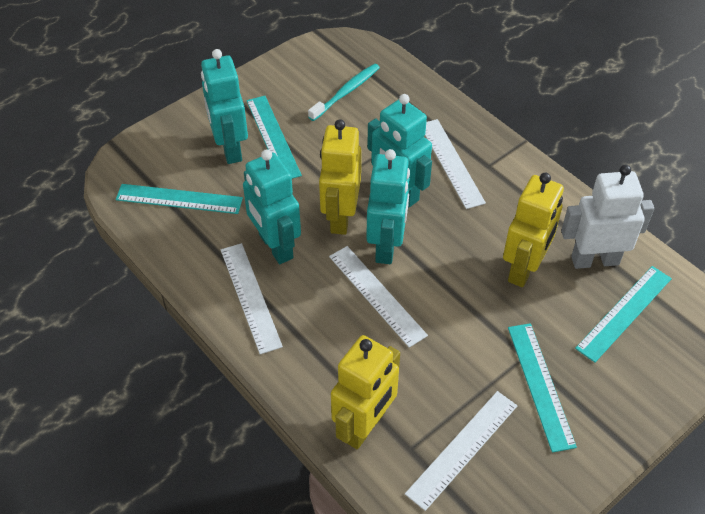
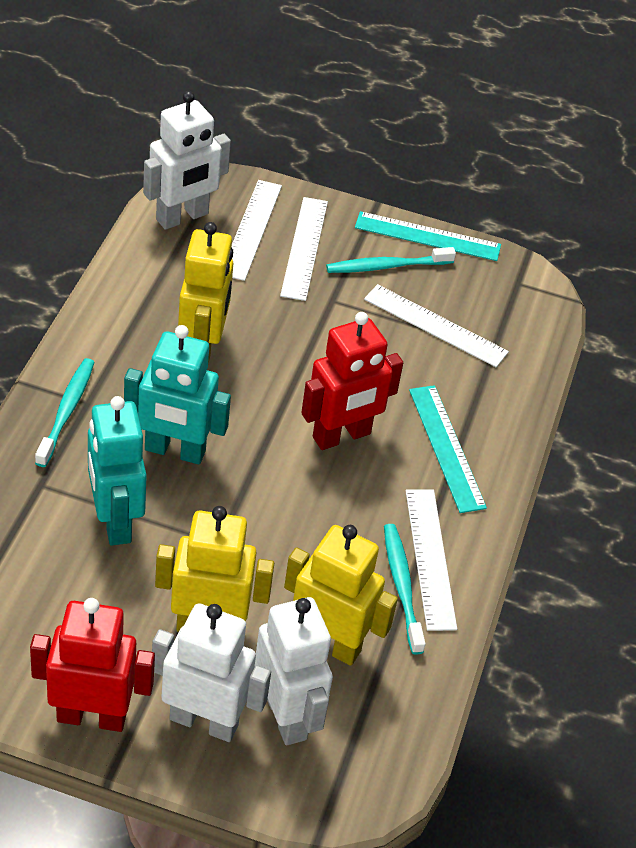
red robot: none = 0 -> [30,598,155,732] [301,312,403,450] = 2
turquoise robot: [201,49,248,164] [243,150,301,264] [366,149,410,264] [367,94,432,208] = 4 -> [88,396,147,546] [124,325,231,464] = 2
turquoise ruler: [116,184,243,214] [246,96,302,179] [508,323,577,453] [575,266,672,363] = 4 -> [355,211,501,261] [409,385,487,513] = 2
turquoise toothbrush: [308,64,380,121] = 1 -> [35,358,94,467] [326,247,456,273] [384,524,426,655] = 3
white robot: [561,165,654,269] = 1 -> [143,91,231,230] [152,603,271,742] [255,597,333,745] = 3

